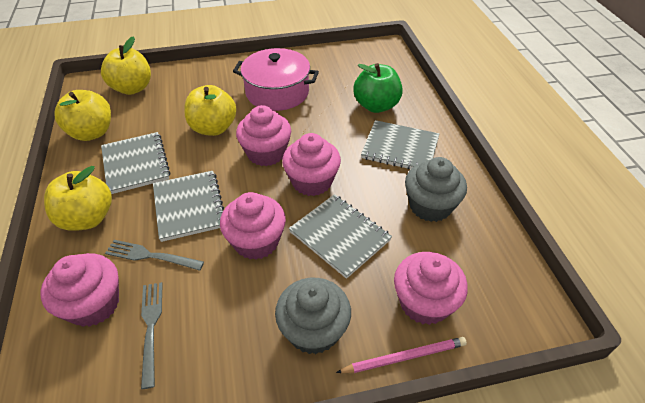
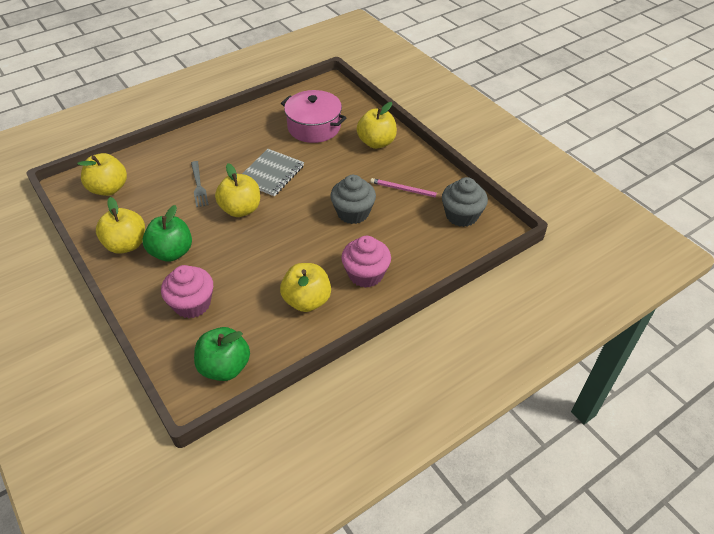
green apple: [353,63,403,113] = 1 -> [142,205,192,262] [194,327,250,381] = 2
grey fork: [105,240,204,271] [141,282,163,389] = 2 -> [191,161,208,207] = 1
grey notebook: [101,132,170,194] [153,171,224,242] [289,194,392,279] [361,120,439,169] = 4 -> [242,149,304,196] = 1
pink cupcake: [40,253,119,327] [220,192,286,260] [236,105,291,166] [282,133,341,196] [394,252,468,325] = 5 -> [161,265,213,318] [341,236,391,288] = 2
yellow apple: [44,166,112,231] [54,90,111,141] [101,36,151,95] [184,85,237,136] = 4 -> [77,153,127,196] [96,197,145,254] [215,163,260,217] [280,263,331,312] [357,102,397,149] = 5

